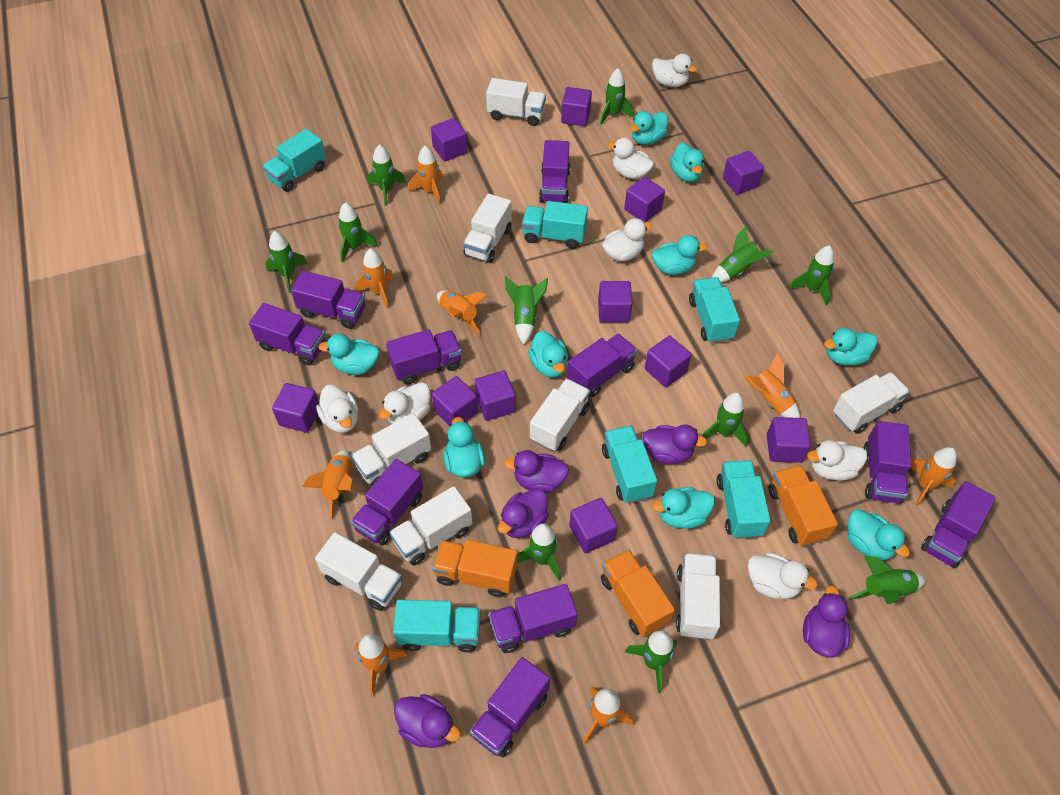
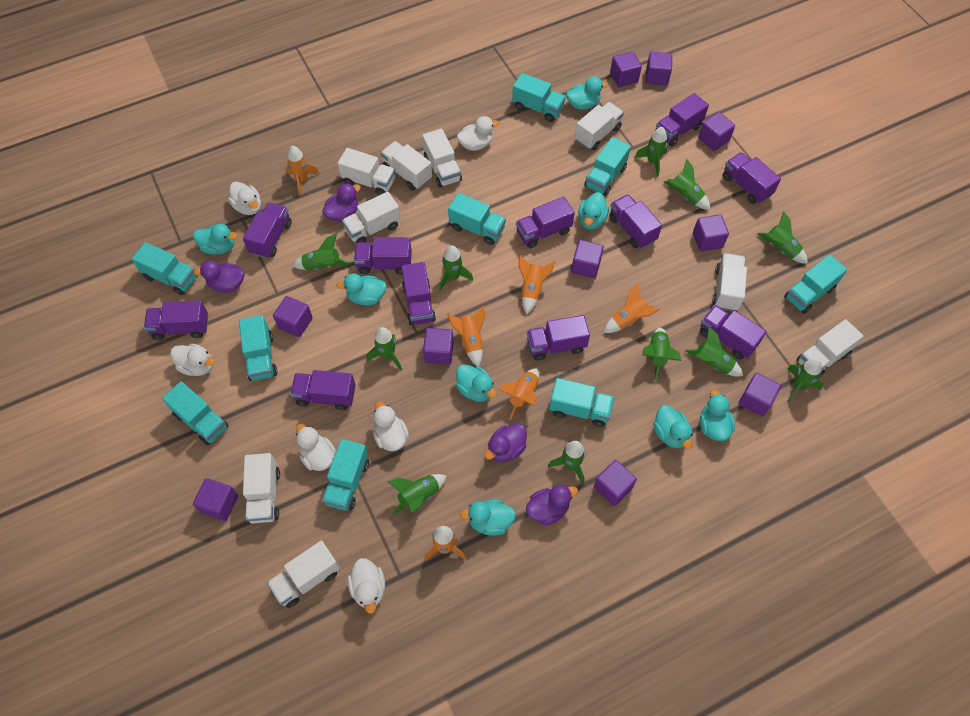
orange rocket: [302,450,354,519] [355,248,394,309] [355,634,408,697] [409,145,443,205] [437,291,488,335] [583,686,634,744] [744,353,800,418] [911,447,957,506] = 8 -> [286,146,320,196] [424,523,466,561] [447,306,485,367] [498,369,539,420] [518,255,555,314] [603,283,660,333] = 6
orange truck: [432,540,517,597] [601,549,675,637] [769,465,838,546] = 3 -> none = 0
purple cube: [272,383,319,433] [431,118,467,161] [432,376,478,426] [475,371,516,421] [561,87,592,126] [569,498,618,553] [598,281,632,323] [624,177,665,222] [645,336,691,387] [723,151,764,195] [767,417,811,463] = 11 -> [193,478,238,521] [273,296,313,337] [423,328,454,365] [571,240,604,278] [594,460,637,506] [610,51,642,87] [646,52,672,85] [693,214,729,252] [698,112,735,151] [739,373,781,417] = 10
purple duck: [394,694,461,748] [498,488,549,538] [504,450,569,493] [642,425,707,464] [803,586,850,658] = 5 -> [194,260,244,293] [322,183,361,222] [484,424,527,463] [526,485,578,525] = 4
purple truck: [249,303,326,365] [291,270,365,329] [351,459,423,546] [386,329,462,384] [470,657,550,757] [489,584,577,653] [539,140,570,203] [567,334,637,397] [863,421,911,504] [921,481,996,568] = 10 -> [144,300,208,340] [243,202,292,258] [290,370,356,410] [354,237,412,275] [401,262,436,325] [516,197,575,248] [527,315,590,361] [609,194,662,249] [655,93,709,147] [700,305,767,360] [723,152,781,204] = 11
turquoise duck: [318,334,380,375] [443,417,485,477] [528,331,568,378] [629,111,668,145] [652,235,707,275] [652,487,715,529] [670,142,704,182] [824,328,877,365] [848,509,910,560] = 9 -> [193,224,237,254] [336,273,387,306] [456,364,497,402] [460,500,516,536] [566,76,608,110] [578,192,609,229] [653,405,693,449] [700,389,735,441] = 8
turquoise truck: [262,129,326,192] [393,600,481,652] [522,201,588,249] [602,426,657,503] [689,277,740,343] [716,460,771,539] = 6 -> [132,242,198,295] [162,381,229,445] [239,315,277,381] [322,439,369,511] [448,193,506,245] [512,73,566,122] [549,378,614,427] [584,137,631,196] [784,255,847,314] = 9
white duck: [316,385,358,433] [379,382,431,424] [602,218,652,262] [608,137,654,179] [652,54,698,87] [748,553,818,599] [807,440,867,481] = 7 -> [170,343,215,376] [228,181,261,215] [296,424,336,471] [347,558,385,614] [373,401,409,451] [457,116,499,151] = 6
white truck: [315,532,402,611] [351,413,431,486] [389,486,472,565] [463,194,512,263] [486,78,546,126] [530,378,590,451] [676,553,720,640] [833,372,910,434] = 8 -> [243,453,280,524] [267,540,340,608] [338,148,395,195] [342,192,401,243] [381,141,432,190] [422,128,462,188] [575,102,624,150] [712,253,747,311] [796,319,863,378] = 9

